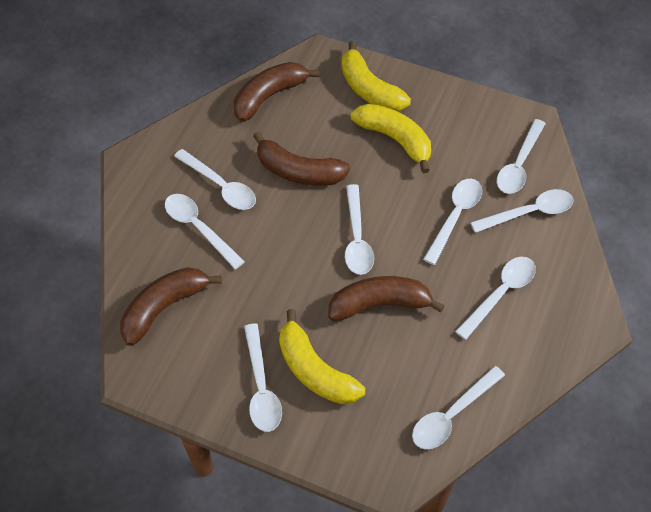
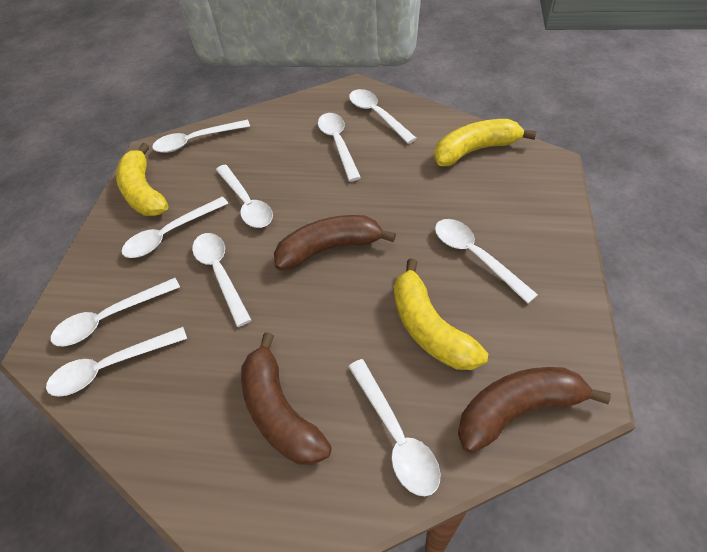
brown banana: [120,267,222,346] [234,62,319,122] [253,131,350,186] [328,276,445,321] = 4 -> [241,332,332,465] [274,215,396,271] [458,367,611,453] = 3
white spoon: [165,194,245,269] [174,149,256,210] [244,324,282,432] [345,184,374,275] [412,366,505,449] [423,179,482,265] [455,257,536,340] [470,189,574,233] [497,119,546,194] = 9 -> [46,327,187,397] [51,278,180,346] [122,197,228,258] [152,120,250,153] [192,233,251,327] [216,164,273,228] [318,113,361,181] [348,359,440,496] [349,89,417,144] [435,219,538,304] = 10

